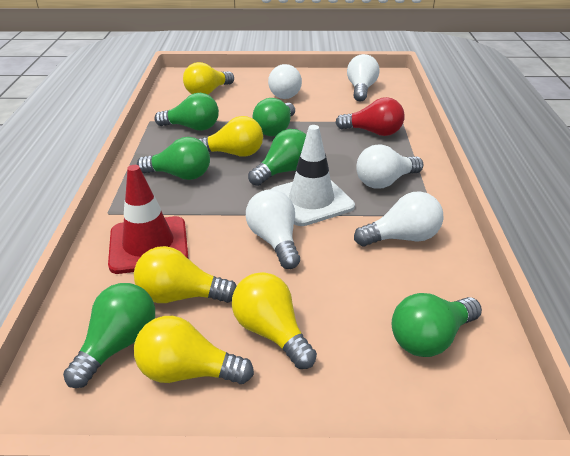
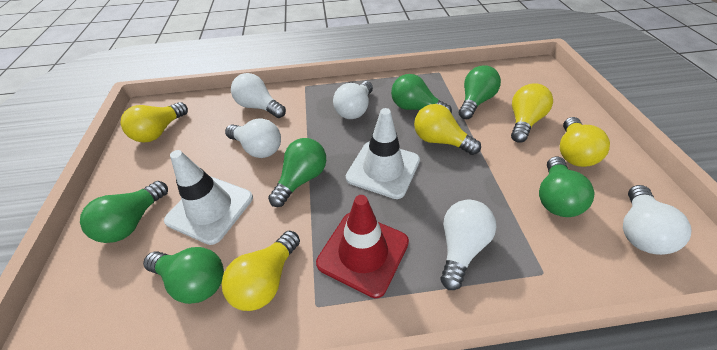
red light bulb: [335,97,404,136] = 1 -> none = 0
white traffic cone: [272,125,355,226] = 1 -> [164,150,253,245] [346,108,420,199] = 2

